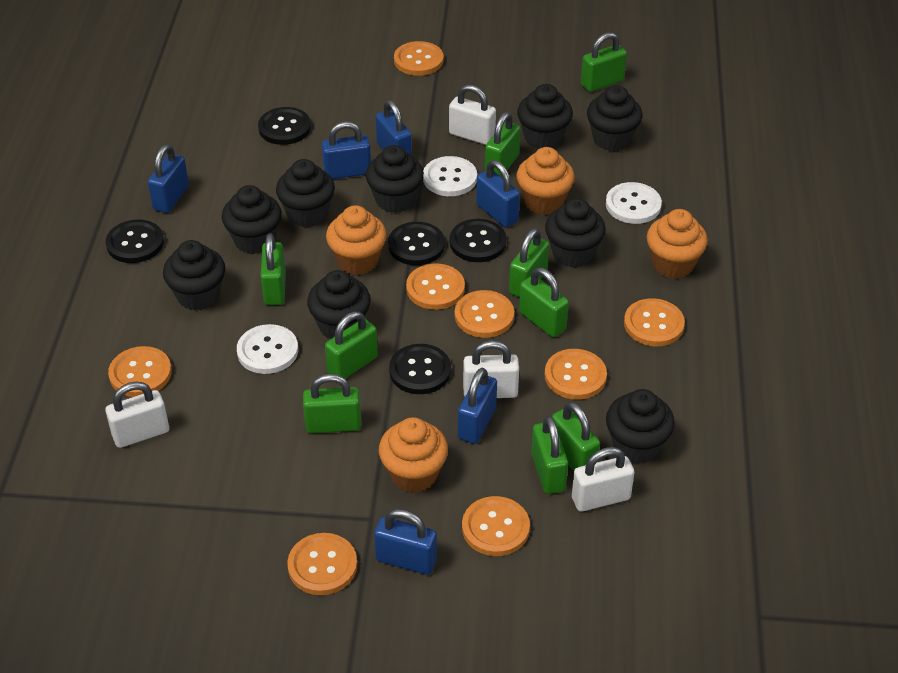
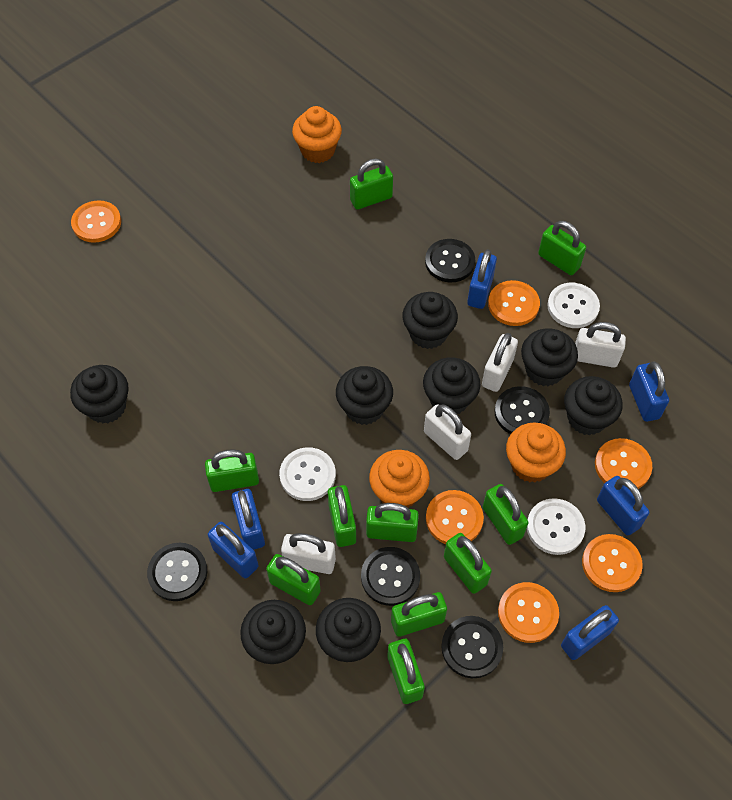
black cupcake: [163,240,225,311] [222,185,282,254] [276,159,335,227] [307,270,371,339] [365,145,424,213] [517,84,573,149] [545,198,606,268] [587,85,642,151] [606,389,675,464] = 9 -> [70,365,129,423] [240,600,306,664] [316,598,381,662] [336,366,393,425] [403,292,458,349] [423,357,481,414] [521,328,578,386] [564,376,622,435] = 8
green padlock: [260,233,286,305] [303,374,361,433] [325,311,378,379] [485,112,520,177] [509,228,549,297] [519,267,569,337] [531,416,568,494] [552,402,600,471] [581,32,627,92] = 9 -> [205,449,259,492] [266,554,321,605] [328,485,356,547] [350,158,393,210] [366,503,419,542] [387,639,425,704] [391,592,447,637] [444,533,492,594] [483,484,528,545] [538,221,586,275] = 10
orange button: [108,346,172,397] [287,533,357,595] [394,41,443,76] [406,263,465,310] [455,290,514,338] [462,496,530,556] [545,349,607,400] [624,298,685,346] = 8 -> [71,200,121,243] [426,490,484,544] [488,280,540,326] [498,582,559,643] [582,534,643,592] [595,438,652,489] = 6
orange cupcake: [326,205,387,275] [379,417,448,493] [516,147,575,215] [647,209,708,279] = 4 -> [292,106,342,163] [369,450,430,508] [506,423,566,483] = 3

